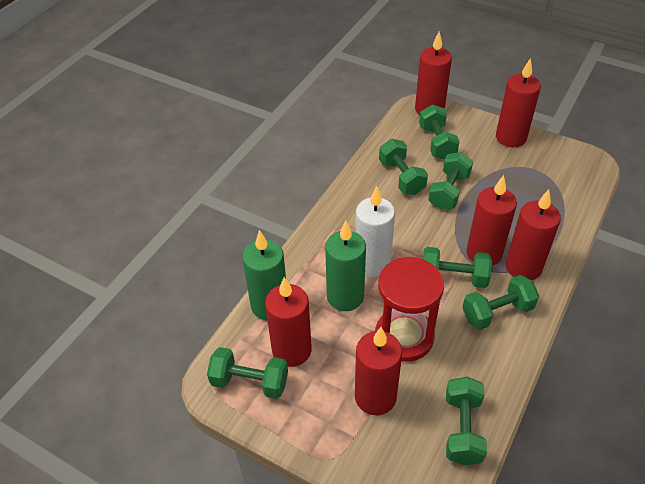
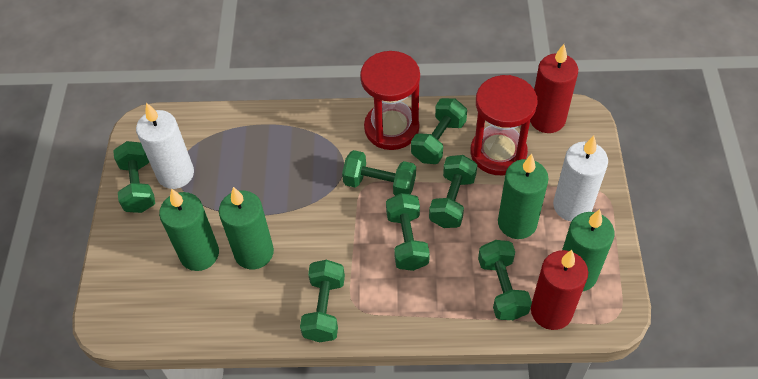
green candle: [242,230,286,321] [325,221,366,311] = 2 -> [159,188,219,271] [219,187,274,269] [498,154,549,239] [562,209,615,291] = 4
red candle: [265,277,312,367] [355,327,402,415] [415,32,452,115] [467,175,517,266] [496,58,541,148] [506,189,561,280] = 6 -> [530,44,578,133] [531,250,588,330] = 2
red hourglass: [375,257,444,362] = 1 -> [360,51,420,150] [471,75,538,175] = 2
white candle: [355,186,395,277] = 1 -> [136,103,194,189] [553,136,608,221] = 2

